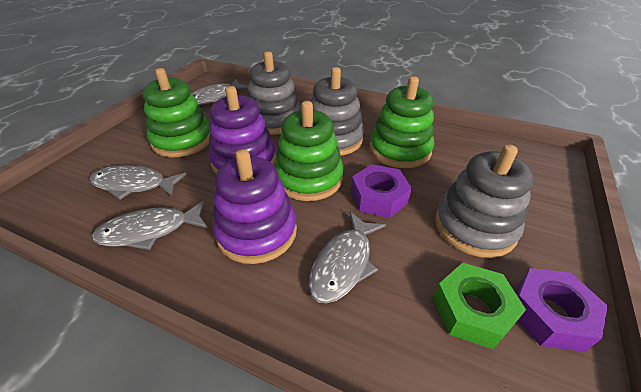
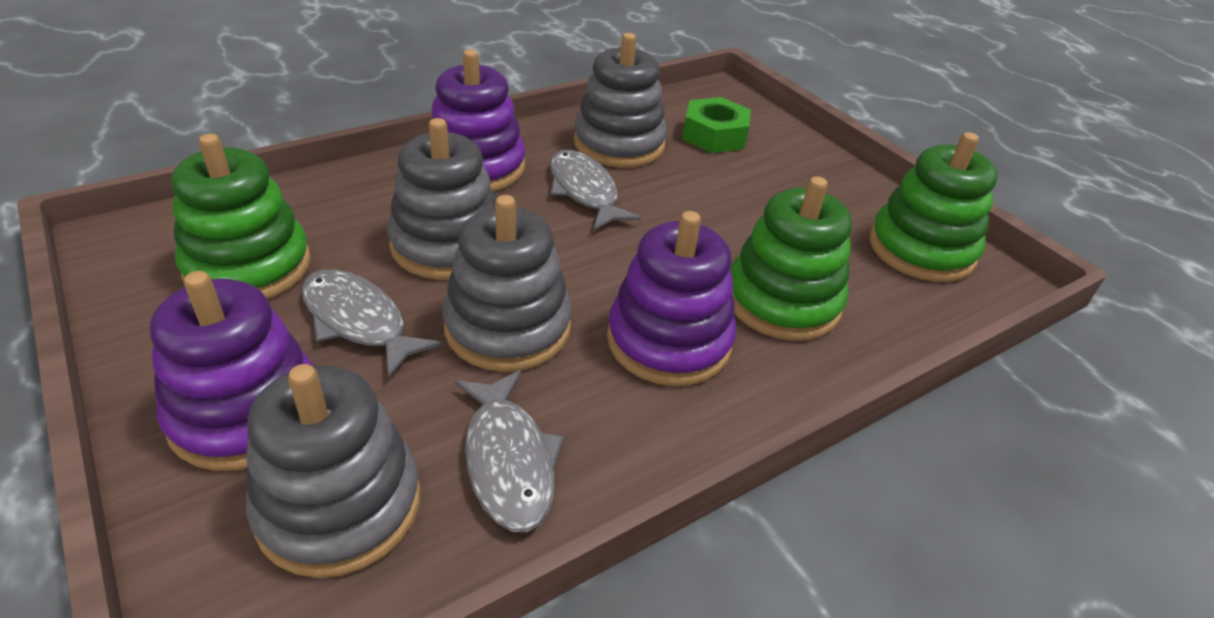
grey fish: [89,165,187,200] [92,200,208,250] [191,79,248,105] [309,212,386,303] = 4 -> [302,270,442,378] [455,370,564,532] [550,150,641,230] = 3
grey stacking toy: [247,51,301,135] [311,67,364,155] [435,145,534,258] = 3 -> [246,364,421,578] [387,118,496,280] [442,195,572,372] [574,33,667,168] = 4
purple nut: [351,164,412,218] [516,268,608,352] = 2 -> none = 0
purple stacking toy: [209,86,276,173] [213,149,297,264] = 2 -> [150,271,313,471] [428,49,525,192] [607,211,736,386] = 3

